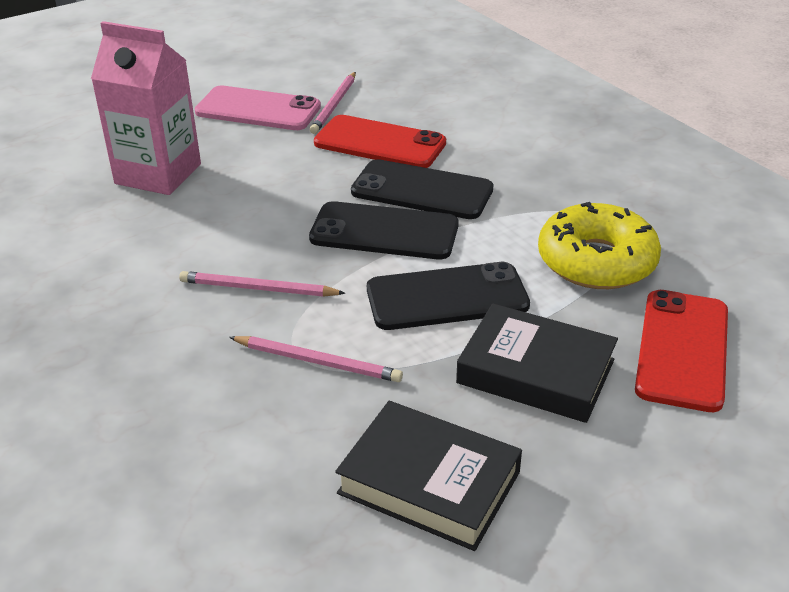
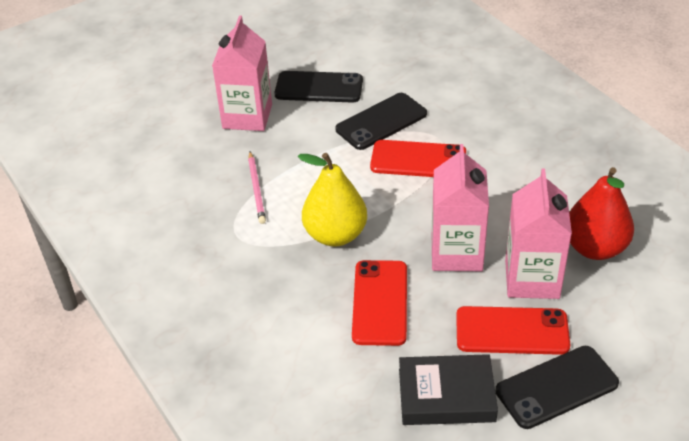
black book: [335,401,522,551] [456,303,618,423] = 2 -> [399,354,498,425] = 1
pink carton: [91,21,201,195] = 1 -> [212,15,272,131] [432,144,489,271] [505,169,572,299] = 3
pink pencil: [179,271,345,297] [229,336,403,382] [310,72,356,134] = 3 -> [248,152,266,224] = 1
pink phone: [195,85,321,130] = 1 -> none = 0
red pear: none = 0 -> [569,167,634,260] = 1
red phone: [314,115,446,168] [635,290,728,412] = 2 -> [352,260,407,346] [370,140,466,177] [456,306,570,355] = 3
yellow donut: [538,202,661,289] = 1 -> none = 0
yellow pear: none = 0 -> [297,153,367,247] = 1

